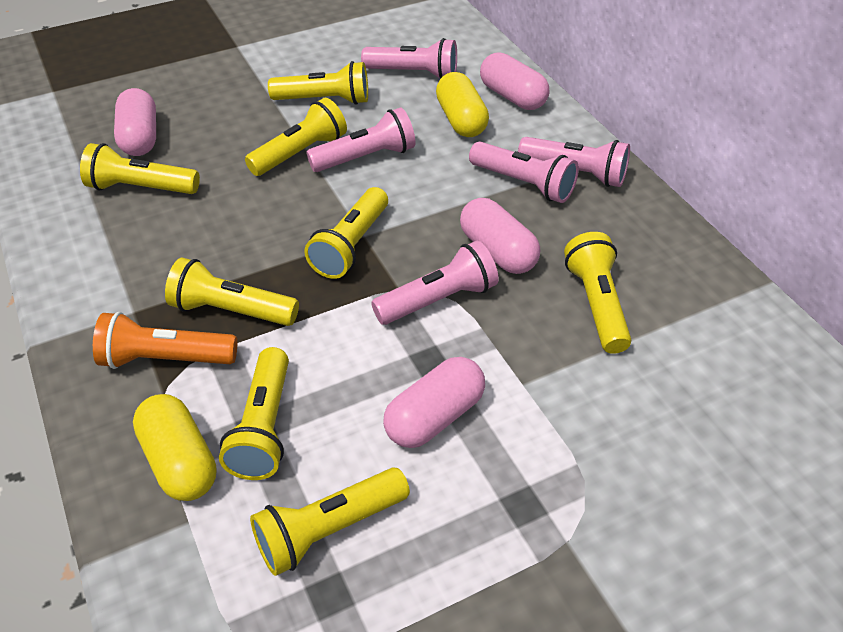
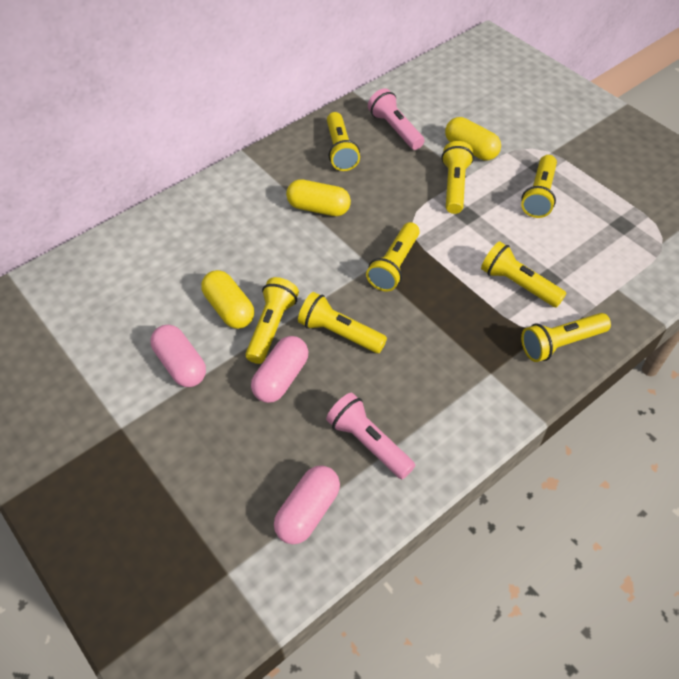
orange flashlight: [93,312,237,369] = 1 -> none = 0
pink capsule: [114,88,156,156] [383,357,485,448] [460,198,540,274] [480,52,549,110] = 4 -> [151,325,206,387] [251,336,308,403] [274,465,340,544] = 3
pink flashlight: [306,108,416,172] [361,38,457,79] [371,241,499,325] [469,141,579,203] [518,137,630,187] = 5 -> [326,393,415,479] [368,88,424,150] = 2
yellow capsule: [133,394,217,501] [436,72,489,137] = 2 -> [201,270,254,329] [286,179,351,216] [445,117,501,161] = 3

